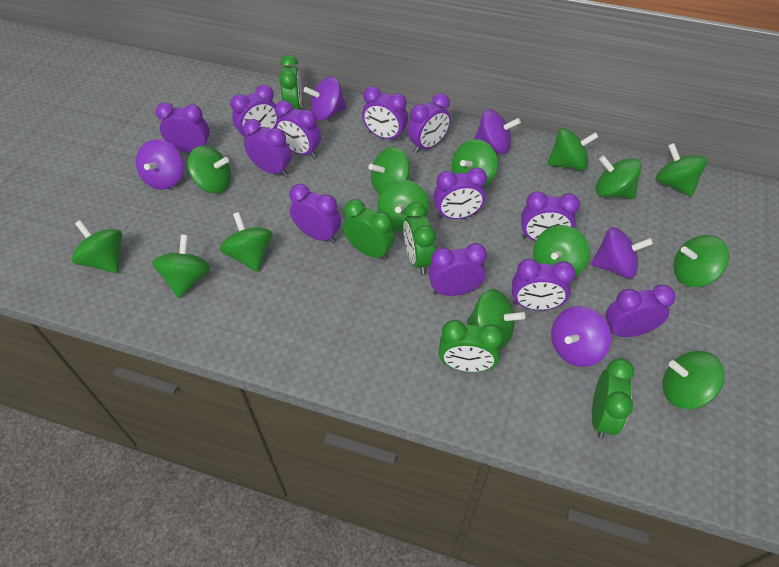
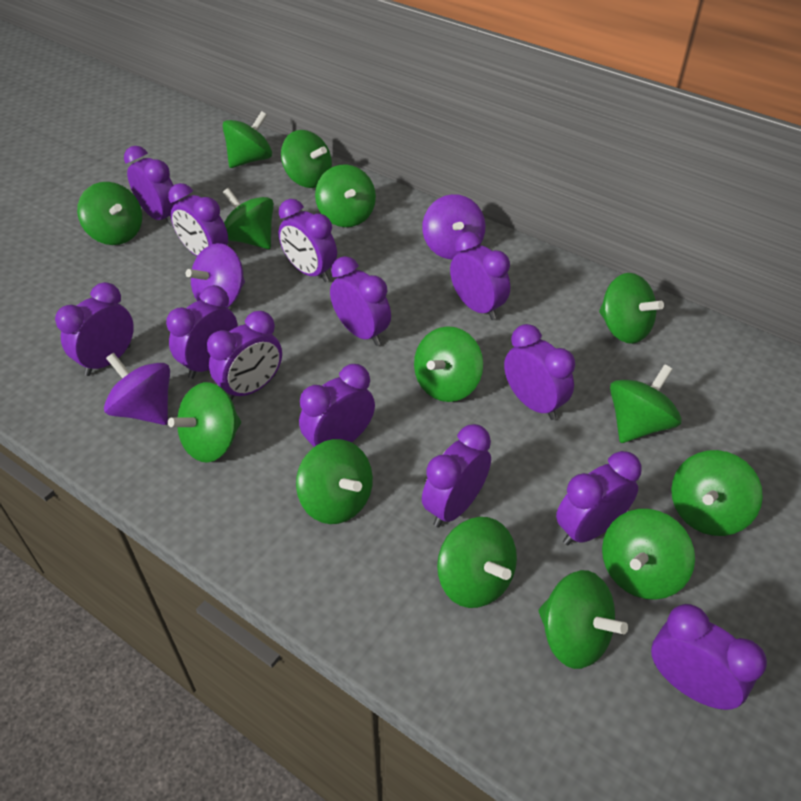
green clock: [279,55,302,110] [343,199,395,260] [403,202,436,274] [439,320,504,372] [592,358,634,439] = 5 -> none = 0
purple clock: [156,102,210,153] [230,85,279,142] [243,119,292,176] [275,101,321,158] [289,184,341,243] [362,86,408,141] [407,93,451,153] [428,243,487,296] [434,167,487,219] [512,259,575,310] [521,191,580,241] [606,285,676,337] = 12 -> [55,282,134,376] [124,146,179,226] [166,285,238,379] [168,183,228,256] [207,311,282,400] [279,199,337,282] [299,364,375,447] [330,256,391,346] [422,424,491,527] [450,231,510,320] [504,324,575,420] [556,451,641,545] [651,604,767,710] = 13
purple spinning top: [136,139,184,190] [304,76,347,121] [474,109,521,154] [551,306,611,367] [591,227,653,278] = 5 -> [104,353,170,425] [186,243,245,308] [422,194,486,259] = 3

